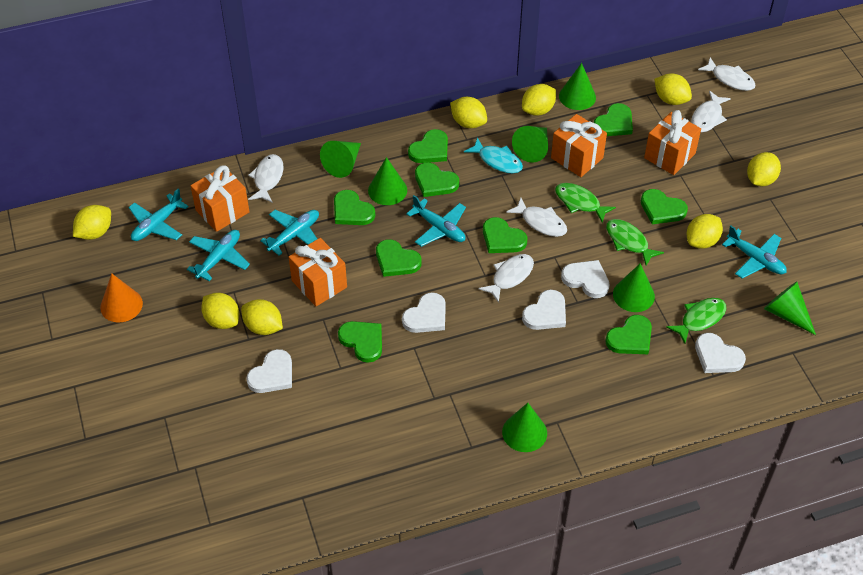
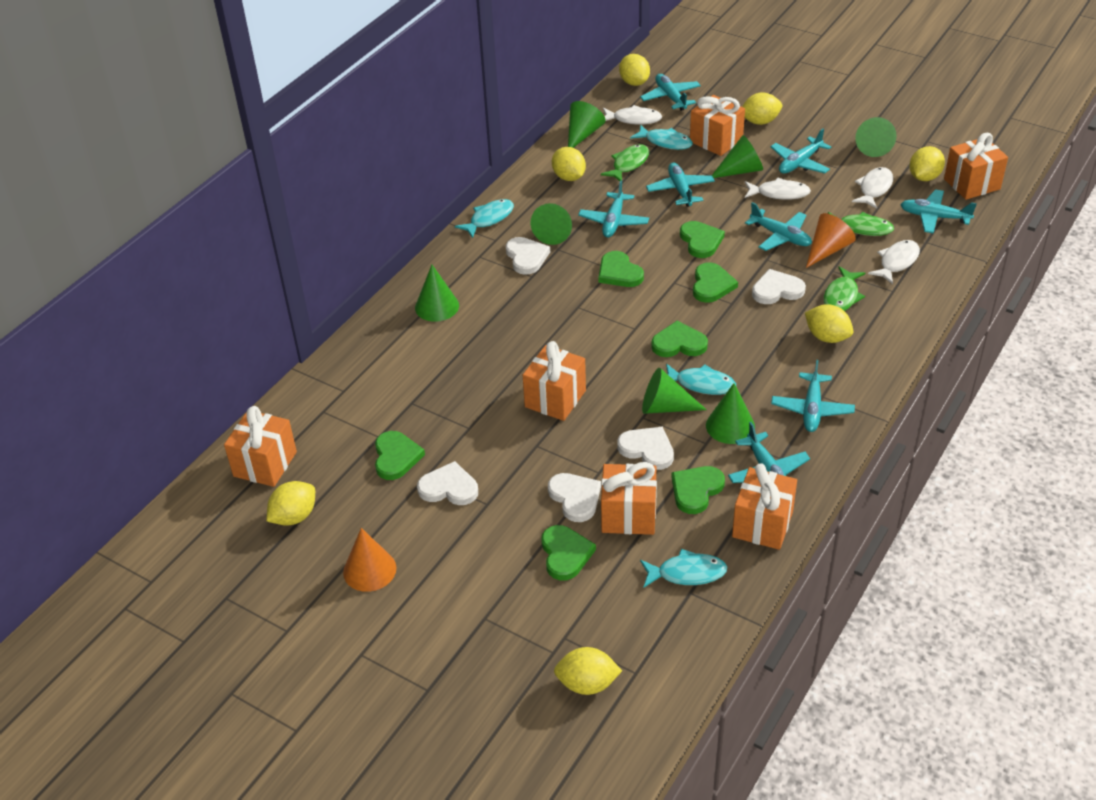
green heart: [334,190,375,225] [338,321,382,363] [376,239,422,277] [408,129,448,163] [415,162,459,197] [483,217,528,253] [594,103,633,136] [605,315,652,354] [641,189,688,224] = 9 -> [375,431,425,480] [541,525,596,580] [599,251,644,287] [651,321,708,357] [671,466,725,514] [680,221,725,258] [693,262,738,303] = 7
orange cone: [100,273,143,322] = 1 -> [343,528,396,592] [806,213,856,268] = 2
orange gift: [191,165,249,232] [289,238,347,306] [551,114,607,177] [644,110,701,175] = 4 -> [224,406,297,487] [523,341,586,421] [601,462,657,535] [690,95,745,156] [732,463,797,550] [944,133,1008,200] = 6
turquoise fish: [464,137,523,173] = 1 -> [455,199,514,238] [630,125,693,150] [640,549,727,587] [666,364,736,395] = 4
turquoise plane: [129,188,189,241] [187,230,250,281] [260,210,319,256] [406,195,466,247] [722,226,787,279] = 5 -> [578,180,649,237] [640,74,701,111] [646,163,715,207] [728,422,810,483] [745,202,812,251] [770,128,831,174] [771,360,855,432] [900,189,977,234] = 8
white fish: [248,154,284,203] [479,254,534,303] [506,198,567,237] [691,91,731,132] [698,57,756,91] = 5 -> [603,105,662,125] [745,177,811,200] [852,167,893,209] [868,240,920,284] = 4
yellow lemon: [73,205,111,240] [201,293,239,329] [241,299,283,335] [450,97,487,128] [522,84,556,116] [654,73,692,105] [687,214,723,249] [747,152,781,186] = 8 -> [266,481,315,526] [552,147,586,181] [554,647,622,695] [619,54,650,86] [742,92,782,125] [805,304,854,343] [909,146,945,181] = 7

